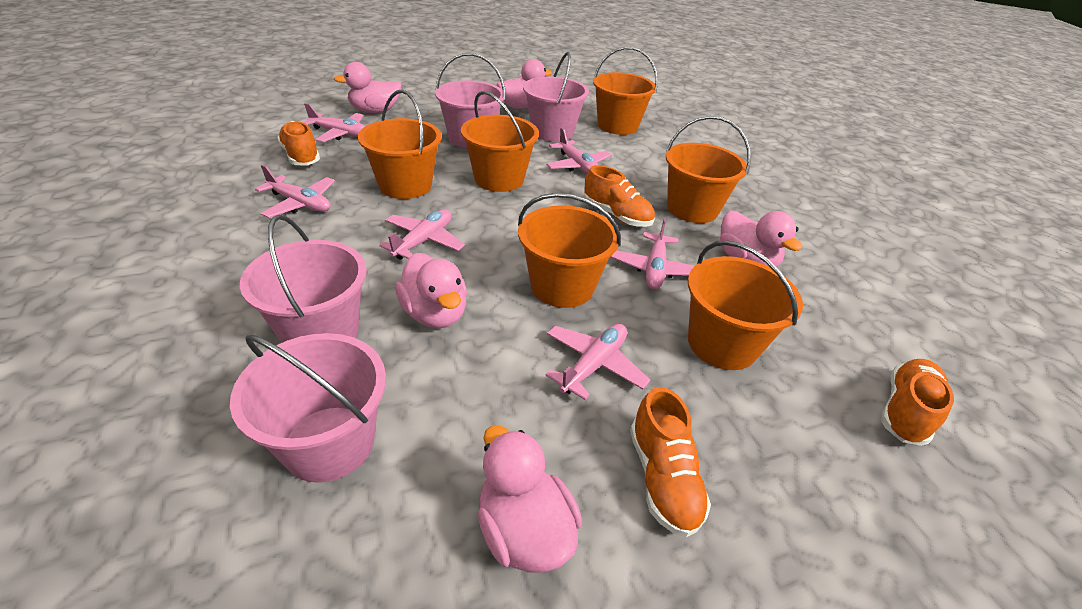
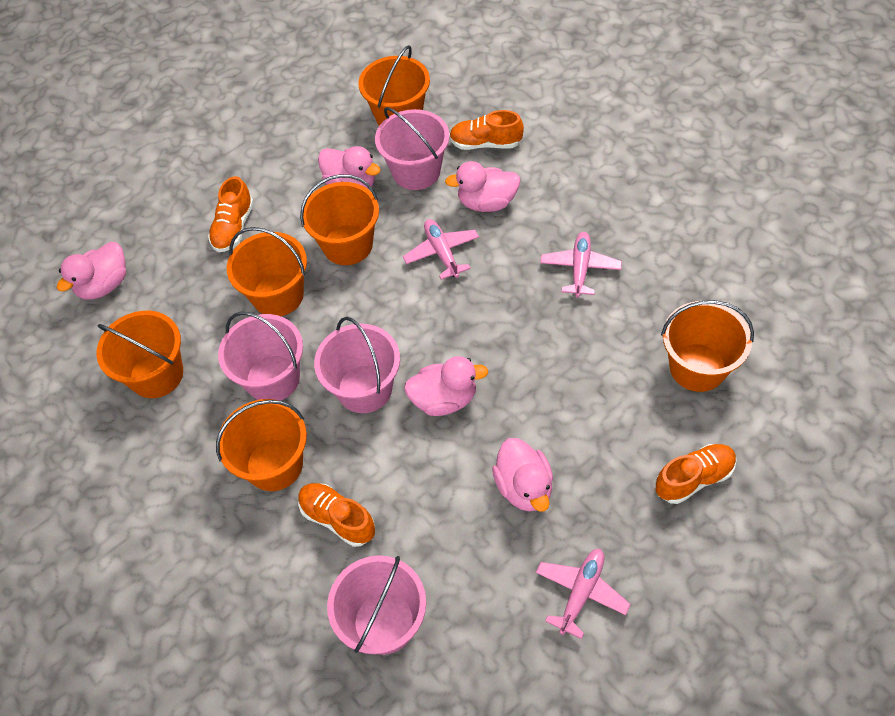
pink plane: [255,165,335,218] [303,103,365,142] [379,209,465,260] [545,324,650,400] [546,128,611,173] [610,218,694,289] = 6 -> [403,219,479,280] [536,549,631,639] [540,232,622,298] = 3

